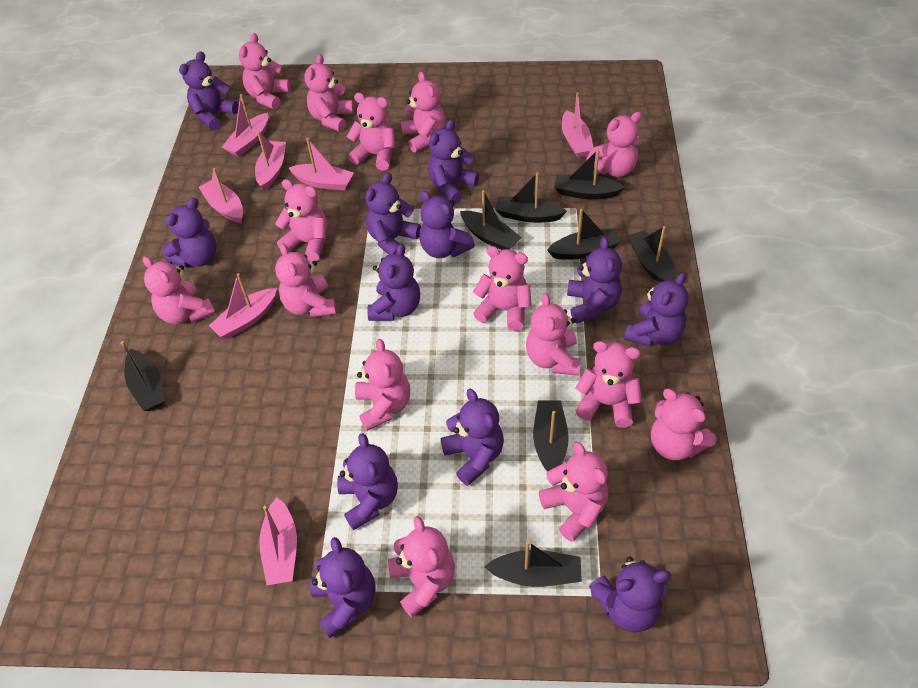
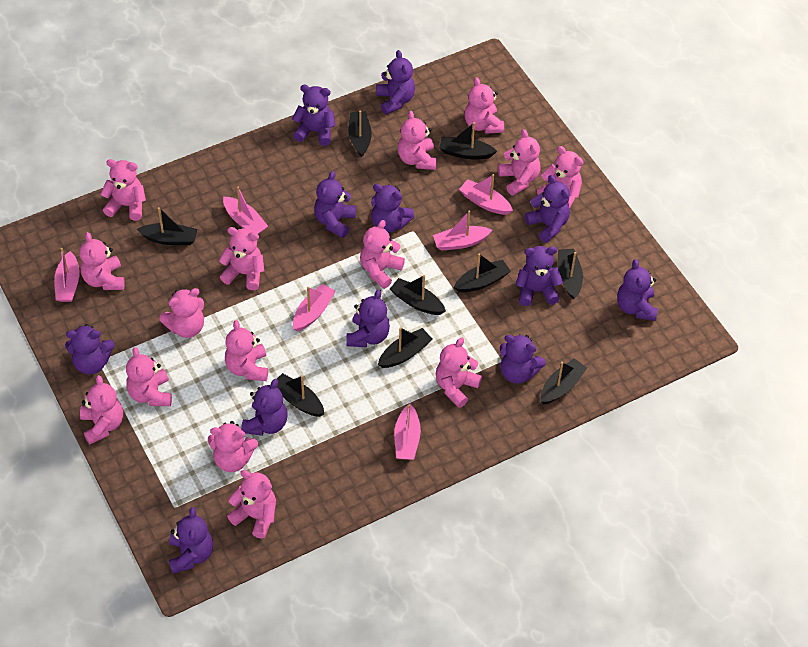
black boat: [121,341,165,411] [460,190,522,250] [484,541,582,587] [495,172,567,223] [533,400,569,471] [547,209,621,260] [554,149,625,200] [628,226,676,282] = 8 -> [137,207,197,245] [276,373,324,417] [348,110,372,157] [378,327,432,368] [390,275,446,315] [439,122,497,159] [454,253,511,292] [540,358,587,404] [558,249,583,299] = 9
pink boat: [199,168,243,223] [209,273,277,339] [222,94,268,157] [255,131,286,190] [259,497,297,585] [289,138,354,190] [562,92,593,158] = 7 -> [54,248,80,302] [223,187,268,234] [293,284,336,332] [394,404,421,460] [433,210,492,251] [459,174,513,215] = 6

